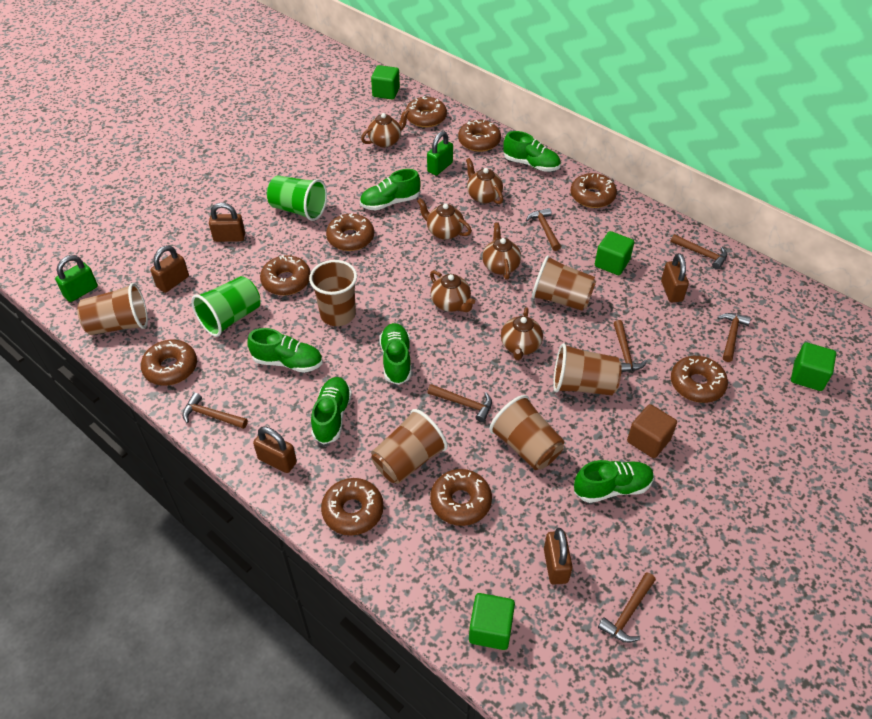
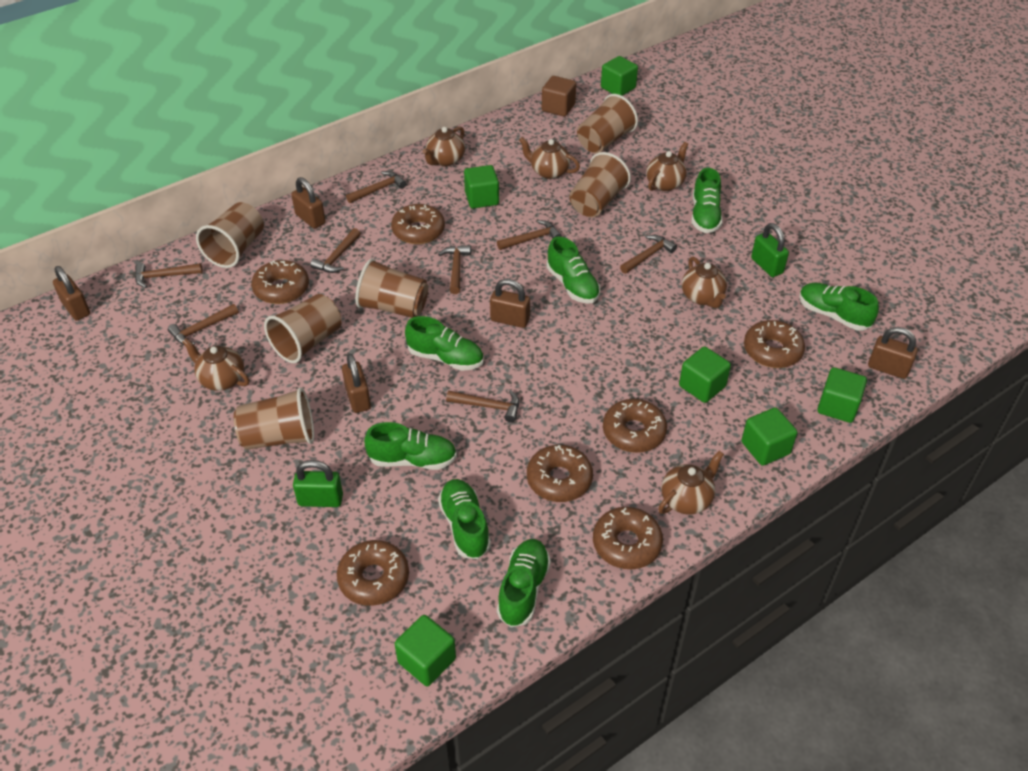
brown donut: [141,340,197,385] [260,255,311,295] [321,478,384,536] [326,213,374,251] [406,96,447,127] [430,469,492,526] [458,120,501,152] [571,173,617,208] [671,356,728,403] = 9 -> [251,260,309,304] [337,540,409,606] [391,204,445,244] [527,445,593,502] [593,507,663,569] [603,399,667,453] [744,320,805,368] = 7
brown hammer: [182,393,248,429] [427,384,492,423] [526,208,561,251] [598,572,656,643] [613,320,647,372] [671,234,727,270] [717,313,751,362] = 7 -> [135,263,203,288] [168,304,239,345] [310,228,361,273] [346,171,407,203] [438,245,471,294] [446,390,519,423] [497,220,562,250] [620,235,677,274] = 8
green cube: [371,65,400,99] [469,593,515,650] [595,231,634,275] [791,342,836,391] = 4 -> [395,615,456,686] [464,165,499,208] [601,56,638,96] [679,346,731,403] [742,407,797,466] [817,367,867,423] = 6
green cup: [191,276,260,337] [267,175,327,221] = 2 -> none = 0
green shoe: [247,328,323,373] [311,377,352,444] [360,169,421,211] [379,323,411,385] [503,131,561,172] [574,460,654,503] = 6 -> [364,422,457,470] [405,316,484,371] [438,479,491,559] [497,539,551,627] [546,237,600,304] [692,168,723,233] [799,283,879,331] = 7

